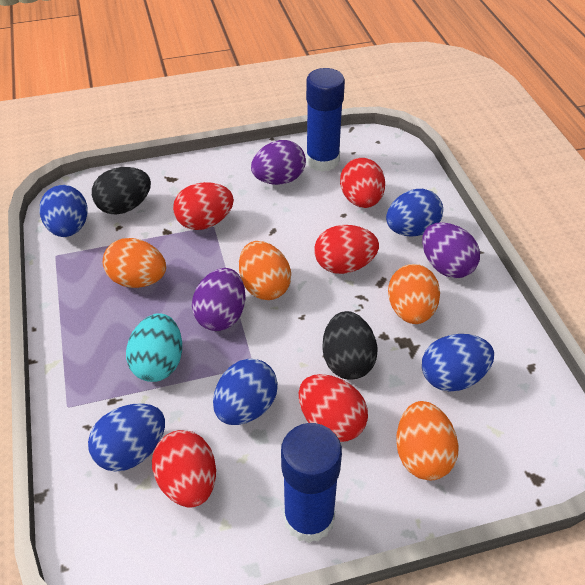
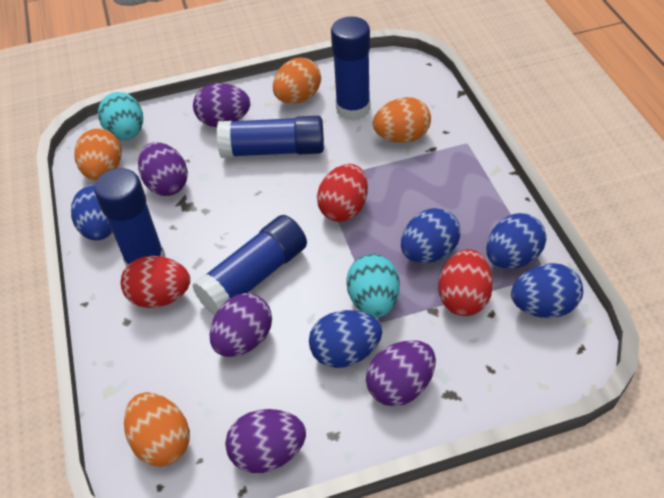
black egg: [92,167,151,215] [322,311,378,380] = 2 -> none = 0
blue glue stick: [281,423,342,543] [306,68,345,172] = 2 -> [94,168,165,267] [192,215,307,315] [217,116,324,158] [331,16,370,121] = 4
purple egg: [192,268,246,331] [251,140,306,185] [422,222,480,278] = 3 -> [138,142,188,196] [193,83,250,127] [209,293,272,357] [225,409,306,473] [366,340,436,406] = 5
red egg: [152,430,216,508] [173,182,234,230] [299,374,368,442] [314,225,379,274] [340,158,385,208] = 5 -> [121,256,190,308] [317,164,368,222] [438,249,493,316] = 3
turquoise egg: [126,313,182,382] = 1 -> [98,92,143,140] [346,254,400,318] = 2

